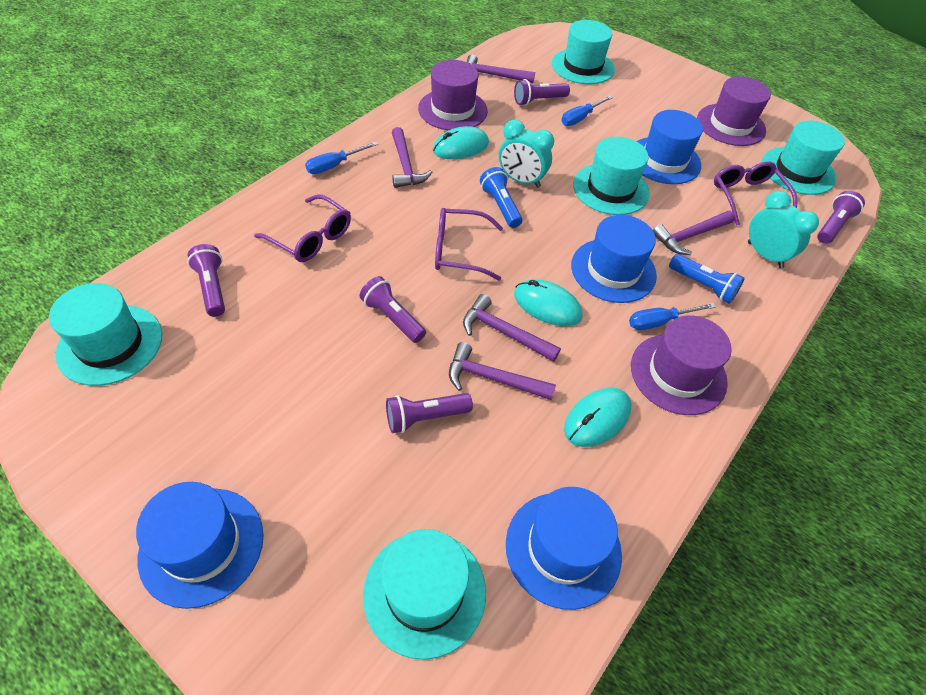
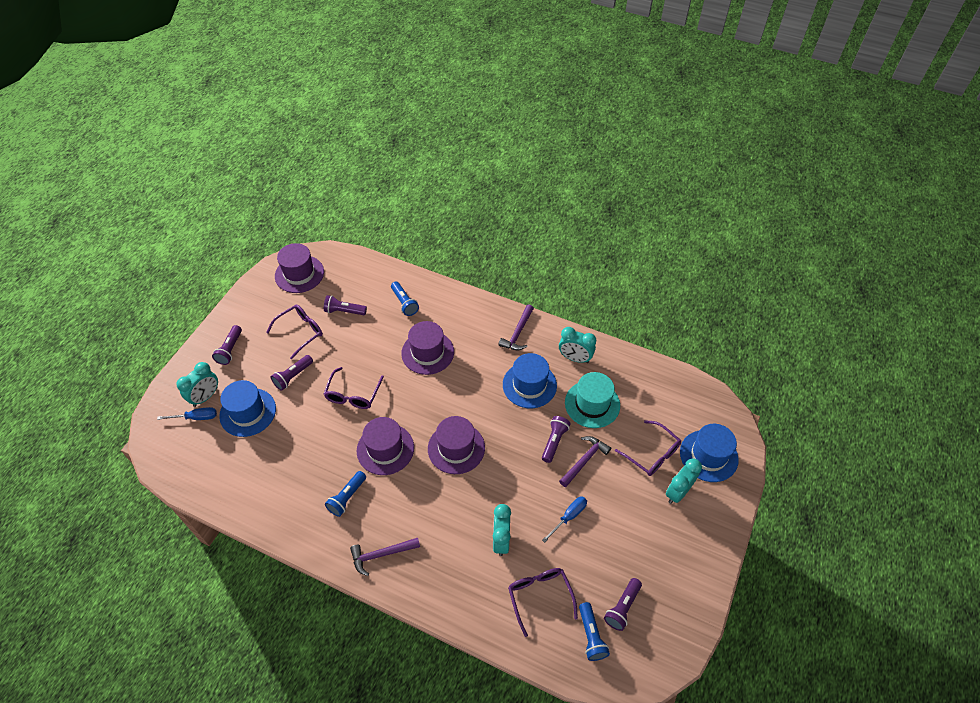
blue flashlight: [480,167,522,228] [669,254,745,304] = 2 -> [325,471,366,517] [391,282,419,316] [579,602,610,661] = 3
blue hat: [136,482,264,609] [506,487,622,610] [571,215,657,303] [636,110,703,184] = 4 -> [219,380,276,437] [503,353,557,408] [680,424,739,482] = 3
blue screwdriver: [305,142,378,174] [561,96,613,126] [629,303,716,330] = 3 -> [157,407,217,420] [542,497,587,543] = 2
purple glasses: [254,194,351,262] [435,208,503,281] [714,161,797,226] = 3 -> [266,305,323,360] [324,367,384,409] [508,568,578,637] [615,420,681,476] = 4
purple hammer: [392,127,432,188] [449,342,556,400] [463,294,561,362] [467,54,535,83] [653,211,735,255] = 5 -> [350,538,420,576] [498,305,534,350] [559,436,611,487] = 3
purple hat: [418,60,488,131] [631,315,732,415] [697,76,771,146] = 3 -> [275,243,324,293] [357,417,414,475] [401,321,454,375] [428,416,485,474] = 4
turquoise clock: [499,120,554,188] [748,191,819,268] = 2 -> [176,362,218,407] [493,504,511,556] [559,327,596,363] [666,458,702,504] = 4
turquoise hat: [49,283,162,386] [363,529,486,660] [552,20,615,84] [573,137,650,215] [762,121,845,195] = 5 -> [565,372,620,428] = 1
turquoise mouse: [433,126,489,159] [514,279,583,326] [564,388,632,447] = 3 -> none = 0

